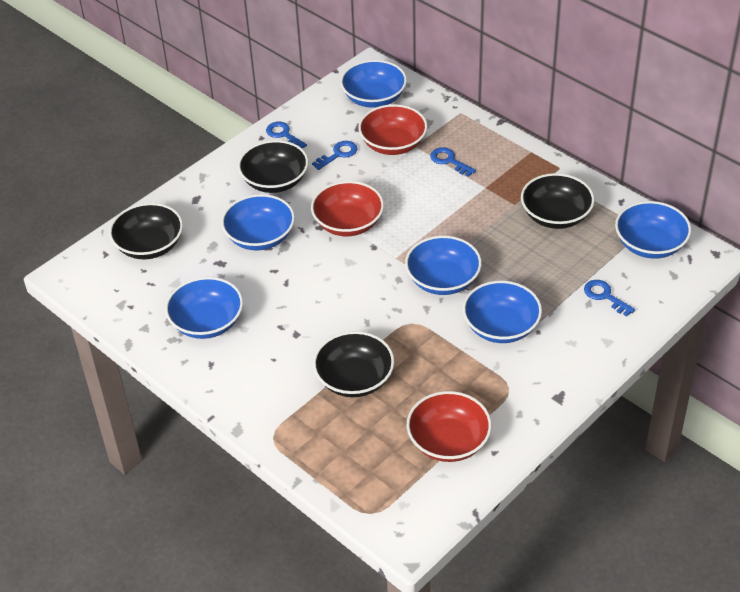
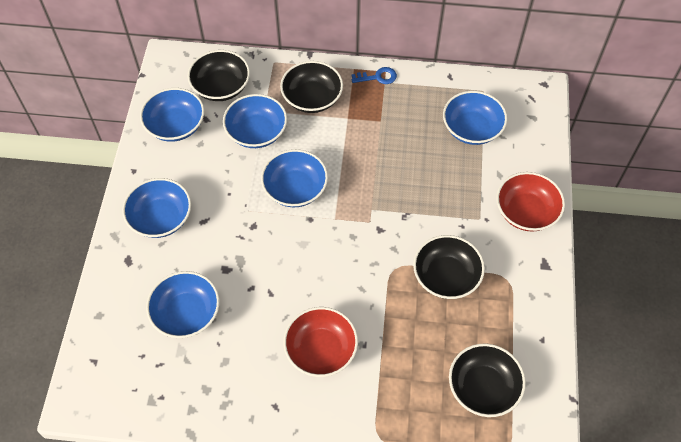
blue key: [266,122,307,148] [312,141,357,170] [430,147,476,177] [584,280,635,316] = 4 -> [351,67,397,84] = 1
red bowl: [311,181,384,236] [358,104,428,155] [407,391,492,462] = 3 -> [283,307,358,377] [497,172,565,232] = 2

